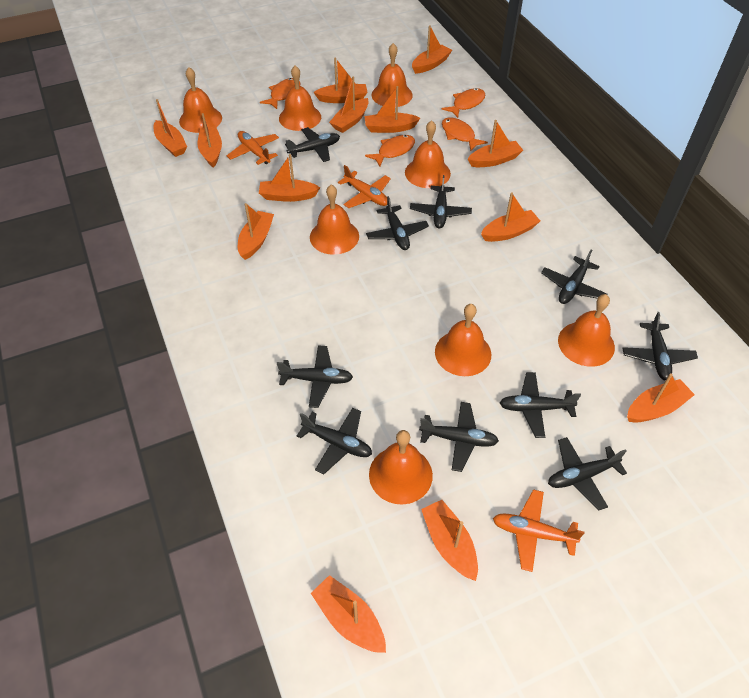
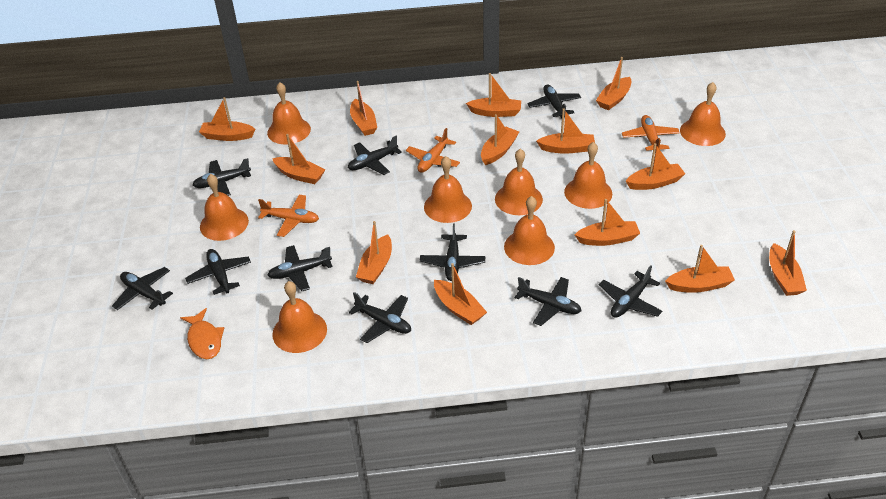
orange fish: [260,78,300,109] [365,135,415,166] [442,88,485,118] [442,117,488,151] = 4 -> [180,308,224,359] = 1

